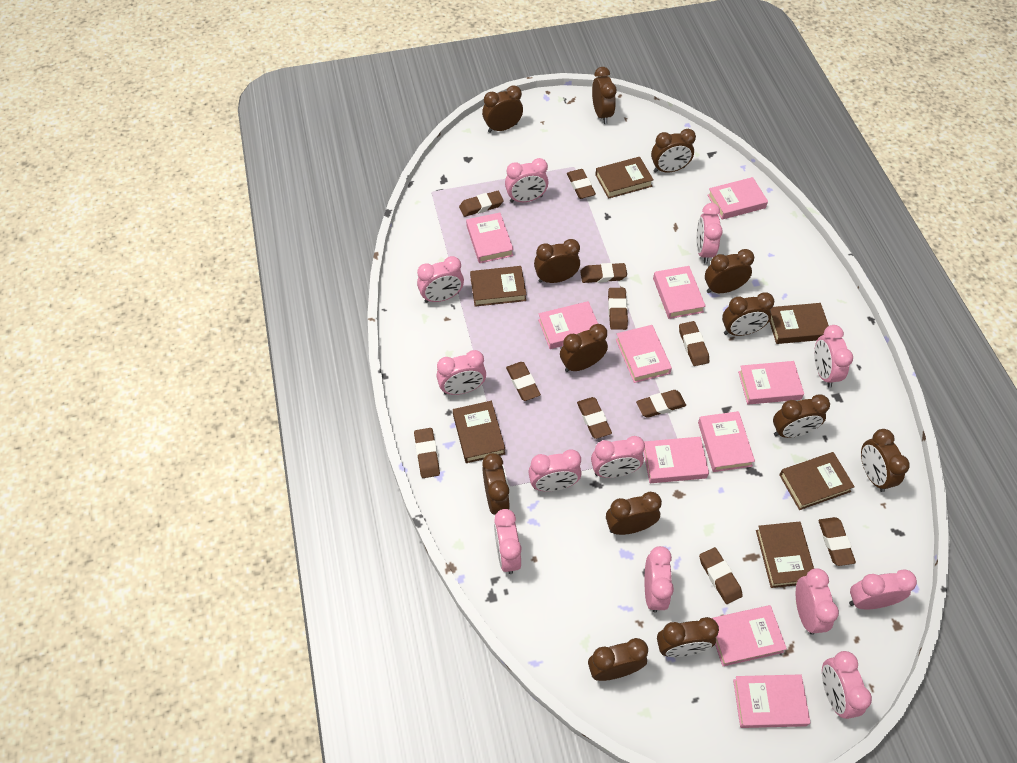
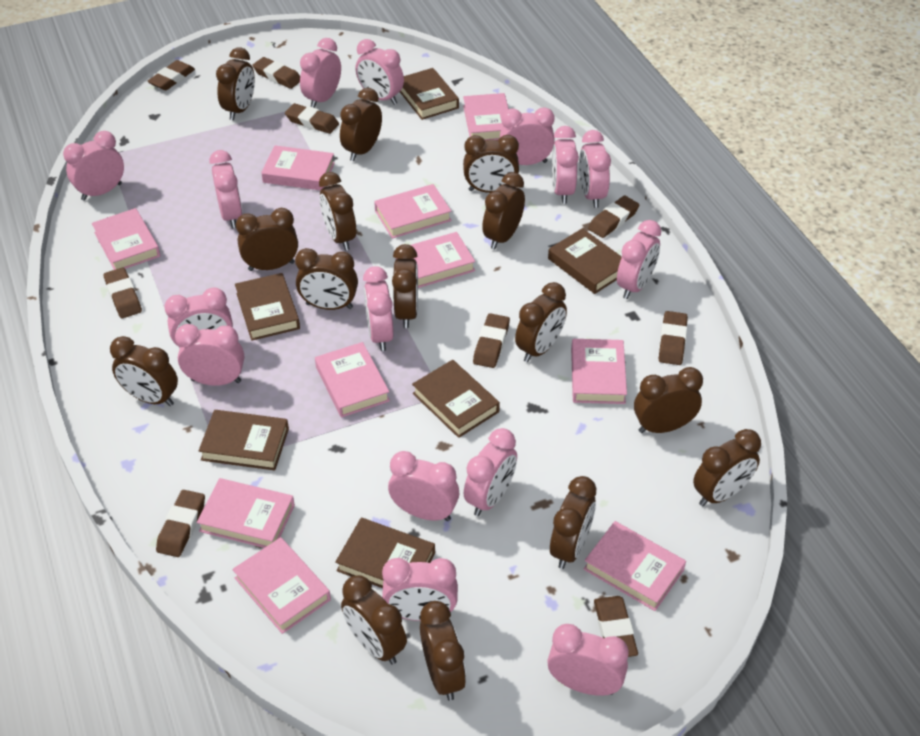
brown clock: [482,85,523,133] [482,453,510,515] [534,239,580,283] [560,324,608,372] [588,638,648,681] [592,67,616,124] [606,492,662,535] [651,129,696,173] [657,617,719,657] [705,249,754,293] [722,292,774,336] [773,395,830,438] [861,429,910,492] = 13 -> [110,336,178,406] [216,47,255,120] [236,208,298,271] [295,248,358,310] [319,172,356,250] [340,88,382,161] [341,575,407,664] [392,244,418,328] [420,601,466,701] [463,135,519,193] [482,172,525,250] [515,282,567,362] [550,476,596,569] [634,367,703,433] [693,429,761,506] = 15
brown eraser: [414,428,440,478] [459,191,504,217] [506,362,541,401] [567,169,596,199] [577,397,612,439] [580,263,627,283] [608,288,628,330] [636,390,686,418] [679,321,709,366] [699,547,743,604] [818,517,856,566] = 11 -> [103,267,142,318] [147,60,195,90] [156,490,205,557] [253,57,300,89] [285,103,339,134] [473,313,510,368] [588,196,639,238] [594,596,638,657] [659,311,688,365] = 9
pink clock: [417,256,464,303] [436,350,486,395] [494,509,521,574] [505,158,549,203] [528,449,581,492] [591,436,645,478] [644,546,674,613] [697,203,723,264] [796,568,839,635] [814,325,853,388] [822,651,872,719] [849,569,917,609] = 12 -> [63,131,124,201] [164,287,233,348] [175,324,244,386] [209,150,243,228] [300,38,341,108] [356,39,404,105] [363,266,394,351] [382,558,458,621] [388,451,459,521] [464,428,517,516] [500,107,555,165] [547,624,629,696] [552,126,579,204] [579,130,611,208] [617,220,661,299] = 15

